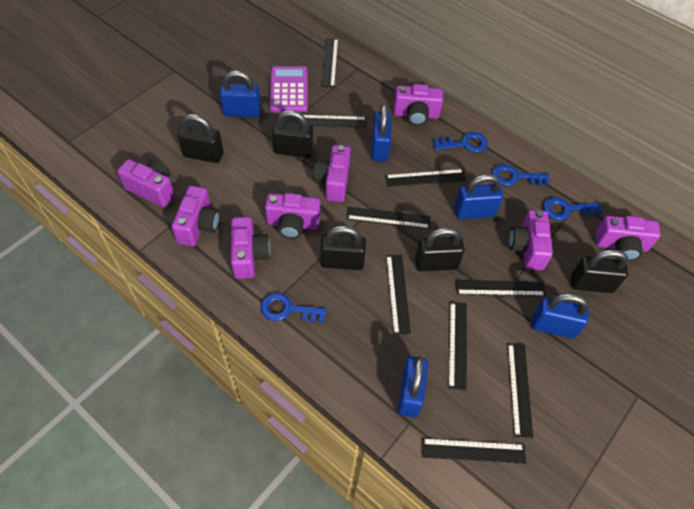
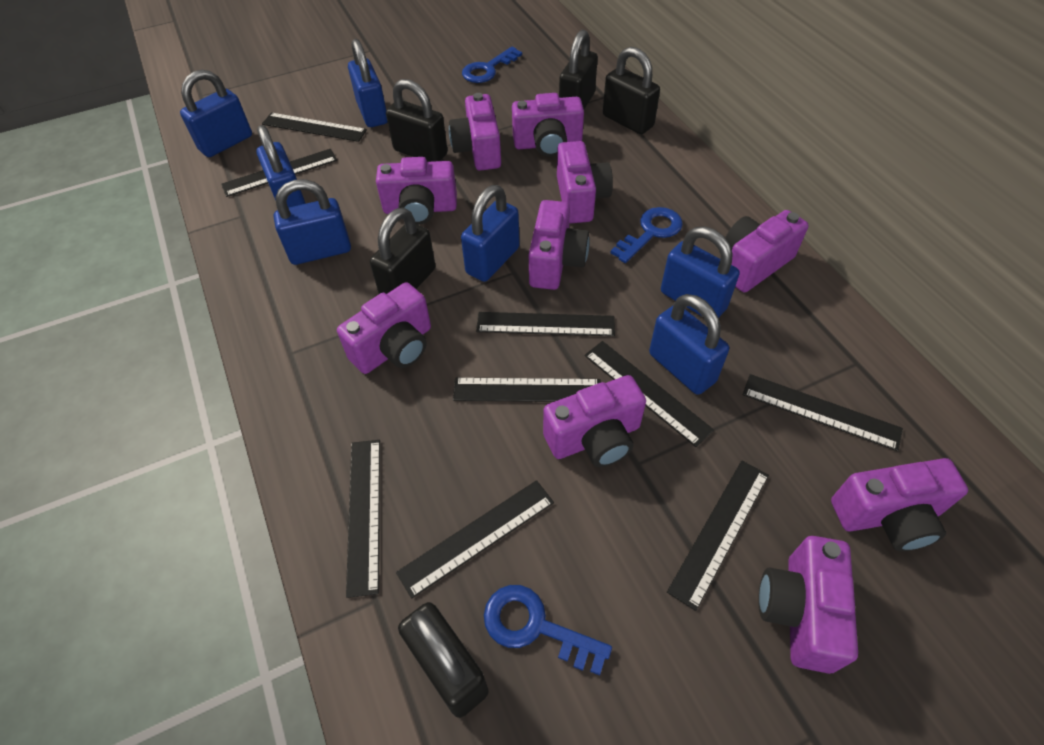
blue key: [261,293,327,323] [433,132,488,152] [492,164,549,186] [543,197,602,220] = 4 -> [462,47,522,83] [484,585,612,675] [611,207,683,263] = 3
blue padlock: [220,70,261,118] [371,104,391,162] [397,356,428,418] [454,174,503,219] [532,293,589,338] = 5 -> [180,69,252,157] [256,125,306,208] [274,179,351,265] [348,39,387,127] [461,185,520,282] [649,294,729,395] [661,226,740,318] = 7
purple calculator: [270,66,308,112] = 1 -> none = 0
purple camera: [117,159,175,207] [172,186,220,247] [231,217,270,279] [265,193,320,239] [313,145,351,202] [394,84,443,126] [508,210,553,270] [595,216,661,261] = 8 -> [337,282,431,374] [376,157,457,225] [449,93,501,171] [512,93,584,157] [529,200,589,290] [543,375,646,467] [557,141,613,223] [725,210,809,292] [758,536,858,674] [831,458,968,551] = 10

